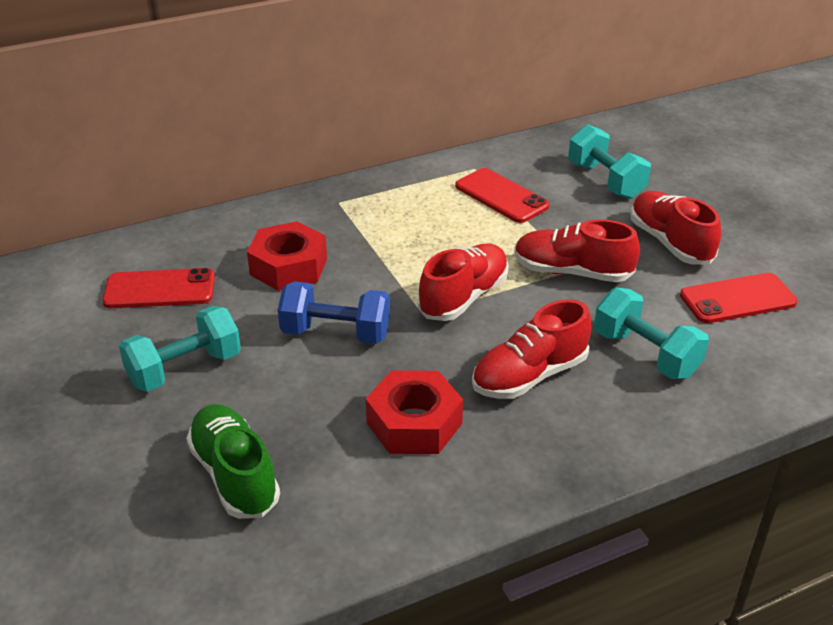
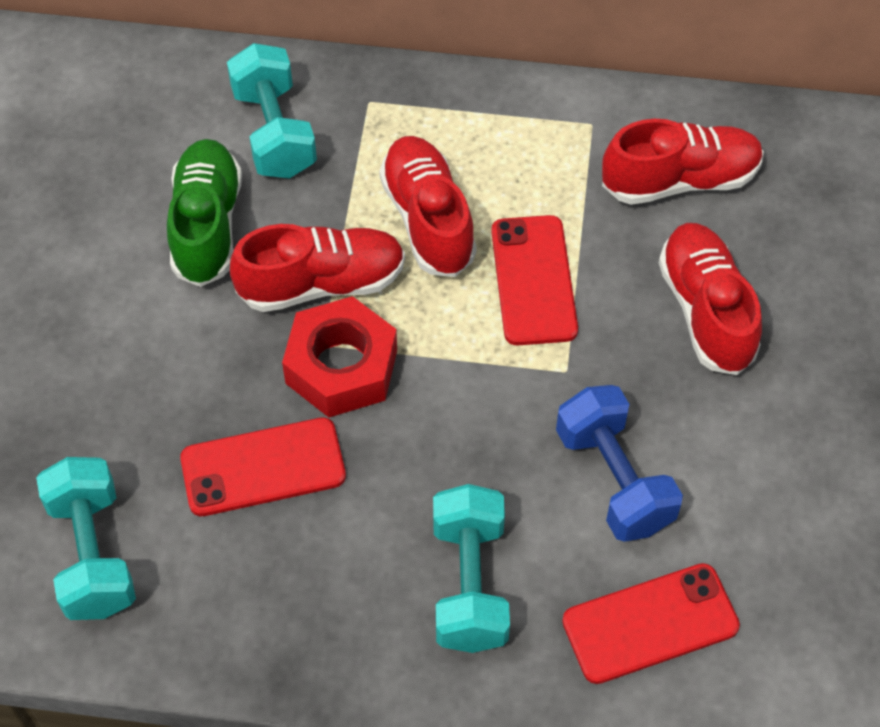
red nut: [247,221,327,291] [366,370,463,454] = 2 -> [282,296,397,417] = 1

